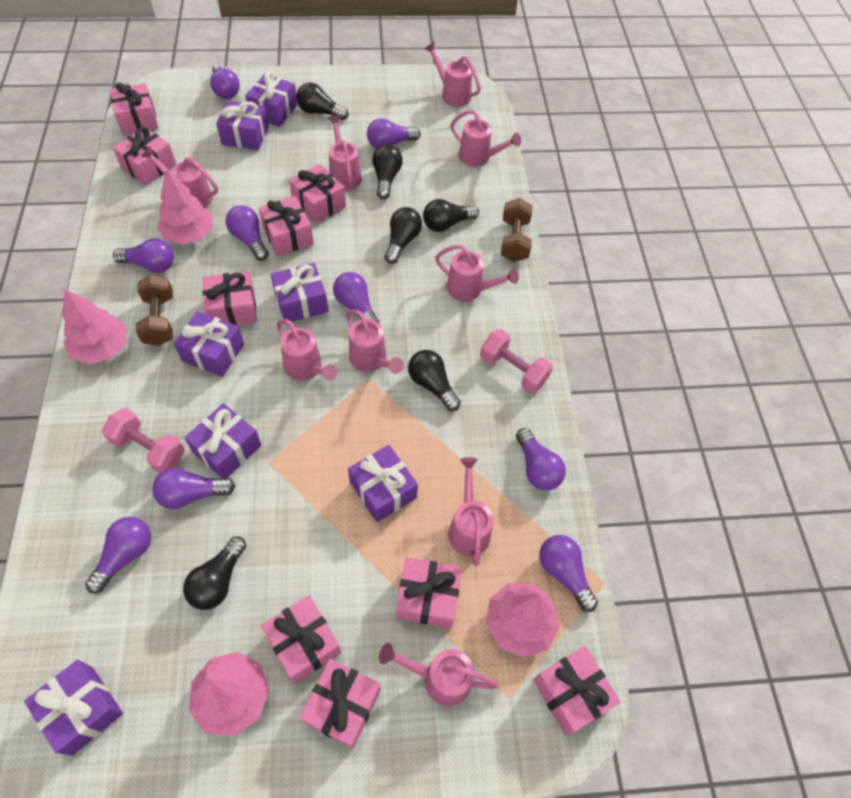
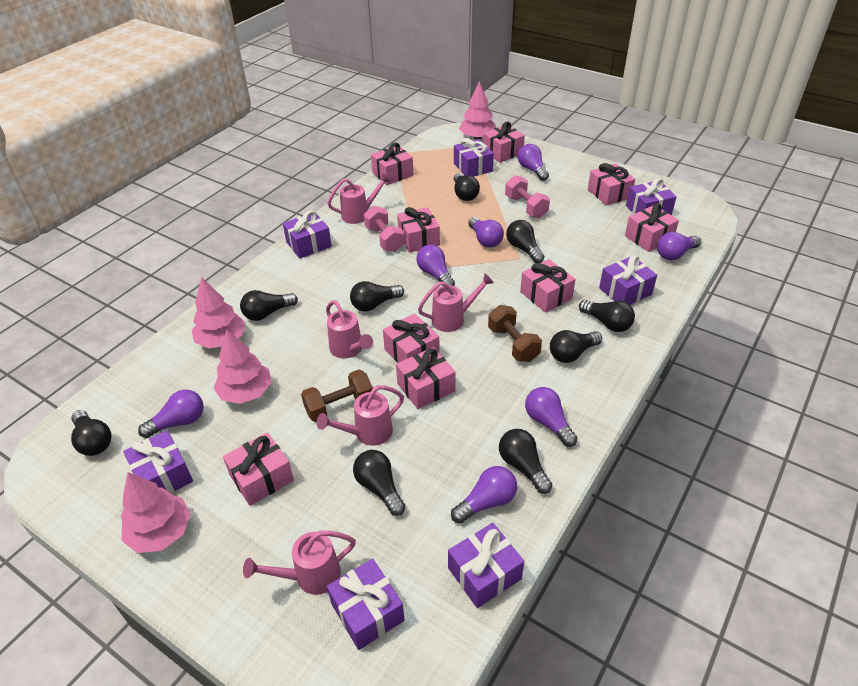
black light bulb: [183,536,246,610] [296,82,349,120] [372,145,403,199] [385,207,422,264] [408,350,461,411] [423,199,479,232] = 6 -> [71,410,112,456] [240,290,298,321] [350,281,404,312] [353,450,406,516] [454,173,480,201] [499,429,552,494] [506,220,545,263] [550,330,602,363] [579,300,635,332] = 9
pink watering can: [141,147,218,208] [277,319,338,381] [328,115,361,191] [346,309,404,374] [379,643,498,706] [425,42,481,107] [435,245,519,302] [448,457,494,566] [450,110,521,167] = 9 -> [243,530,356,595] [317,385,404,446] [326,300,373,359] [327,173,391,224] [418,274,494,332] = 5
purple light bulb: [85,517,151,594] [113,238,174,273] [152,468,235,509] [210,64,240,99] [226,205,269,261] [333,272,379,323] [367,118,421,149] [516,428,566,490] [539,535,598,612] = 9 -> [138,390,204,438] [416,245,455,286] [451,466,517,524] [468,217,504,248] [517,144,549,181] [525,387,578,447] [657,232,701,260] = 7

